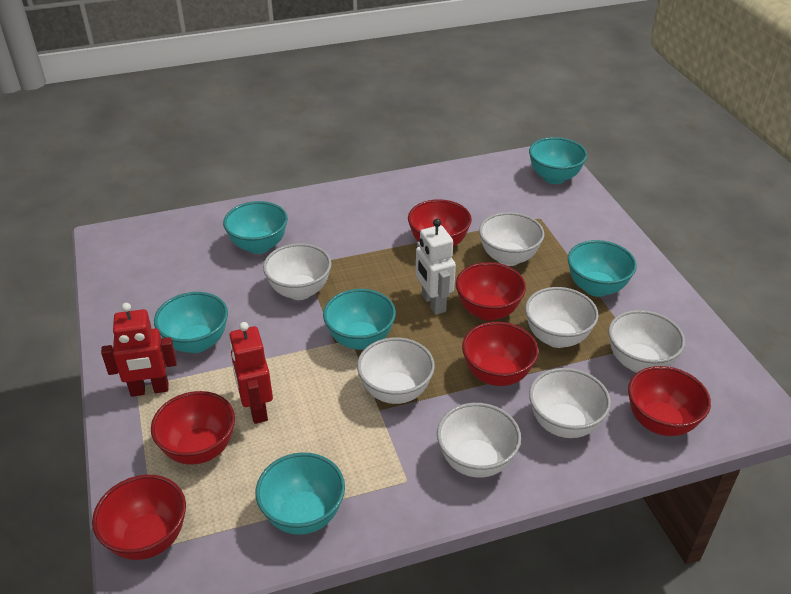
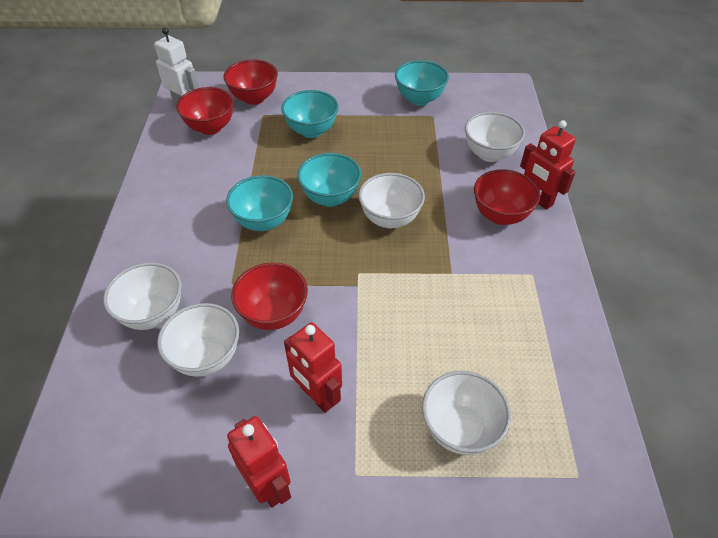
red bowl: [92,475,186,560] [151,391,235,465] [408,199,472,247] [456,262,526,321] [462,322,538,386] [628,366,711,436] = 6 -> [176,87,234,135] [224,59,278,105] [231,263,308,330] [474,169,541,225] = 4
red robot: [101,303,177,397] [229,322,273,424] = 2 -> [227,416,291,508] [284,322,342,413] [520,120,576,210] = 3
turquoise bowl: [154,292,228,353] [223,201,288,254] [255,452,345,535] [323,289,396,350] [529,137,587,184] [568,240,637,297] = 6 -> [226,175,293,231] [281,90,339,138] [297,153,361,207] [395,60,449,106] = 4
white bowl: [263,243,332,300] [357,337,435,404] [437,403,521,478] [479,212,544,266] [525,287,599,348] [529,368,611,438] [608,310,685,373] = 7 -> [103,262,182,330] [157,303,239,377] [358,173,425,229] [422,371,511,455] [465,112,525,162] = 5

